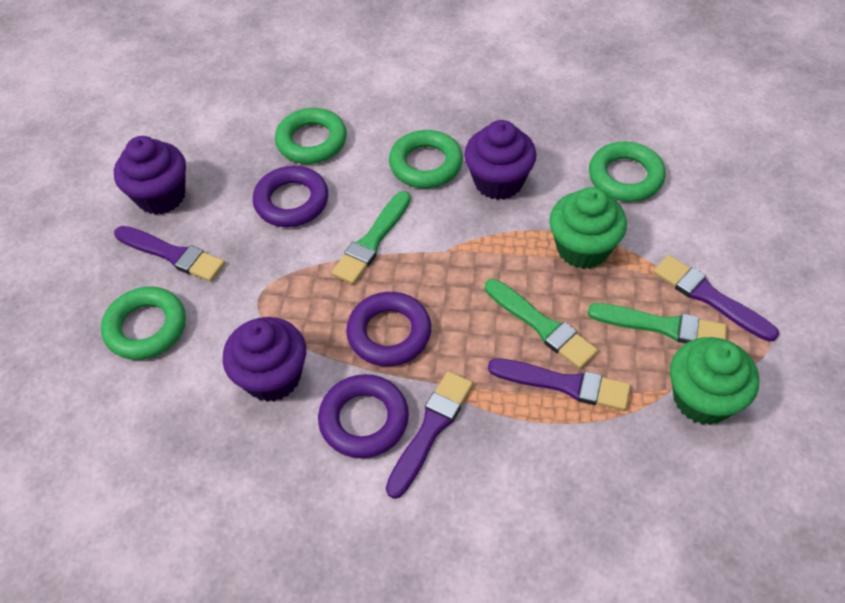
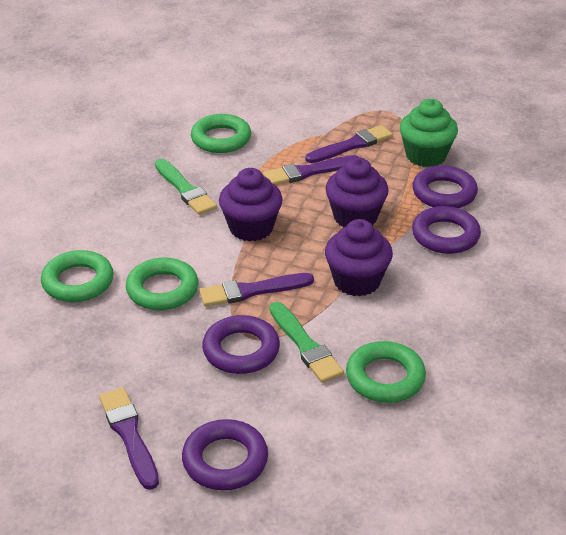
green brush: [331,191,411,285] [485,279,598,369] [587,303,727,344] = 3 -> [155,159,217,215] [270,302,344,383] = 2
green cupcake: [549,187,627,269] [670,337,759,425] = 2 -> [400,99,458,167] = 1
purple ring: [253,166,328,227] [318,374,409,458] [346,292,431,366] = 3 -> [182,419,268,490] [202,315,280,374] [412,166,478,208] [412,206,481,254] = 4

